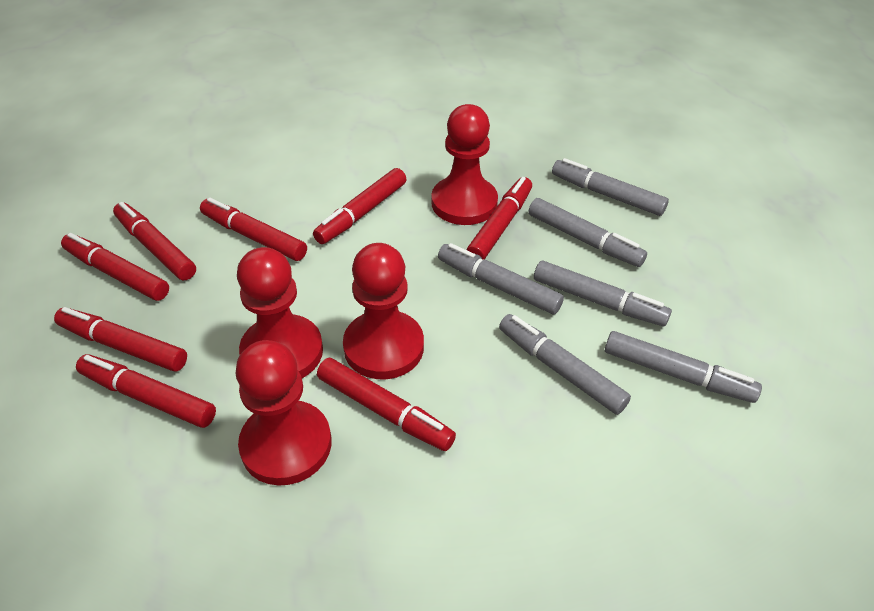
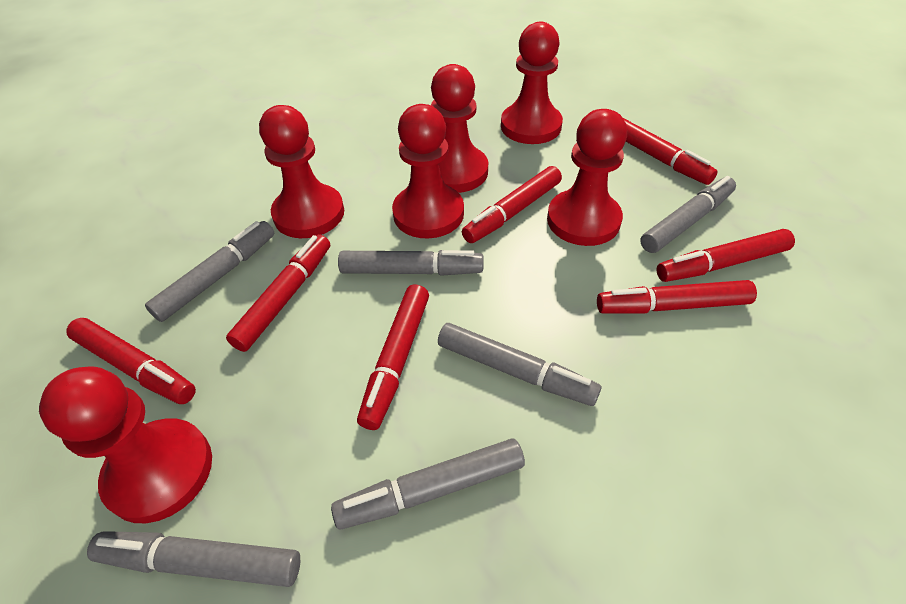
red marker: [54,307,187,372] [61,233,169,301] [76,354,216,428] [113,202,196,280] [200,197,307,261] [313,168,407,244] [317,358,456,451] [467,177,532,260] = 8 -> [66,318,196,404] [226,234,330,352] [357,285,429,430] [462,166,562,243] [597,280,757,314] [622,117,718,185] [656,229,795,282] = 7
red pawn: [235,340,331,486] [237,247,323,378] [343,243,424,379] [431,104,498,225] = 4 -> [39,367,212,523] [259,105,344,238] [392,104,464,239] [431,64,488,193] [501,21,563,144] [547,109,627,246] = 6

